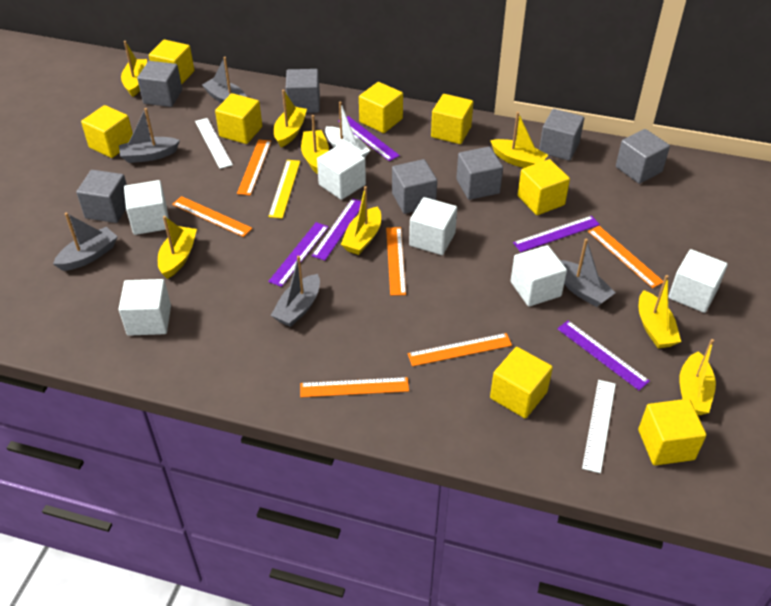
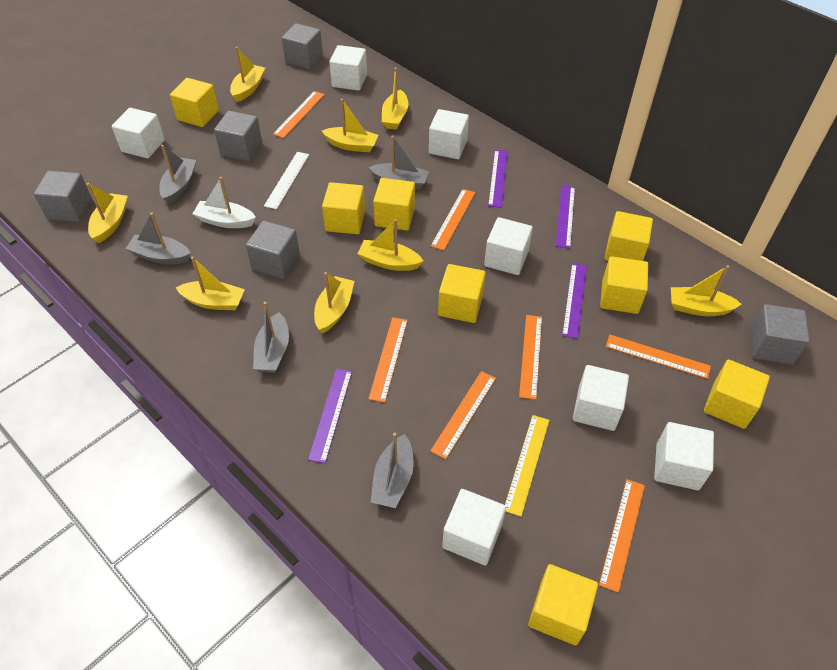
grey cube: [76,170,127,223] [137,61,182,107] [286,69,320,113] [392,159,437,214] [456,147,503,200] [539,109,584,161] [616,129,670,184] = 7 -> [34,171,92,222] [214,111,262,161] [246,221,300,279] [282,23,323,69] [750,304,810,364] = 5
orange ruler: [172,196,253,237] [237,139,271,196] [300,377,409,397] [386,227,406,296] [408,333,512,366] [588,226,663,288] = 6 -> [273,91,325,138] [368,317,408,402] [430,371,496,459] [431,189,476,250] [519,315,542,400] [599,479,645,593] [606,335,711,379] = 7
purple ruler: [268,222,329,287] [312,198,361,260] [338,116,400,161] [513,216,600,252] [557,321,650,390] = 5 -> [308,369,352,463] [488,150,508,208] [556,185,575,248] [562,263,587,339] = 4
white cube: [118,279,171,336] [124,180,169,235] [317,143,366,200] [409,197,457,255] [511,245,567,307] [668,249,728,313] = 6 -> [112,108,165,159] [329,45,367,91] [429,109,469,159] [442,489,506,565] [484,217,533,275] [573,365,629,431] [654,422,714,490] = 7
white ruler: [195,118,233,169] [582,380,616,473] = 2 -> [264,152,309,209] = 1

